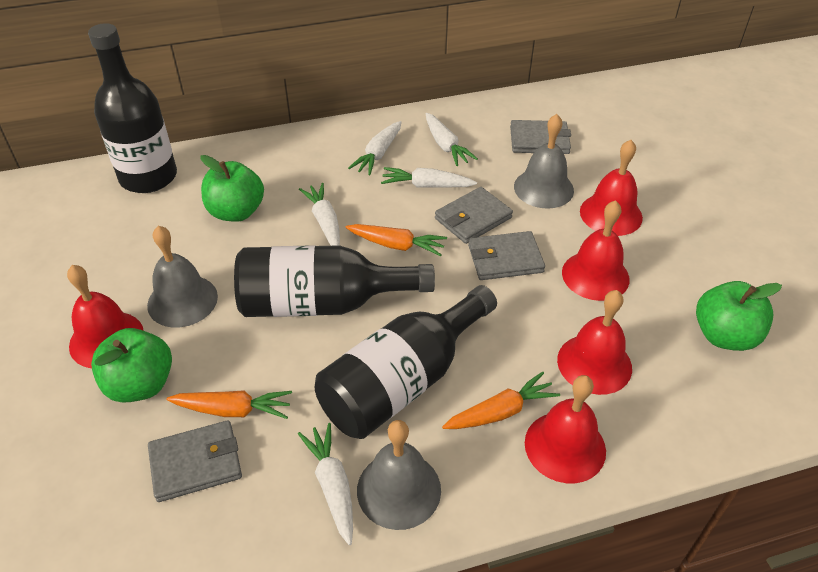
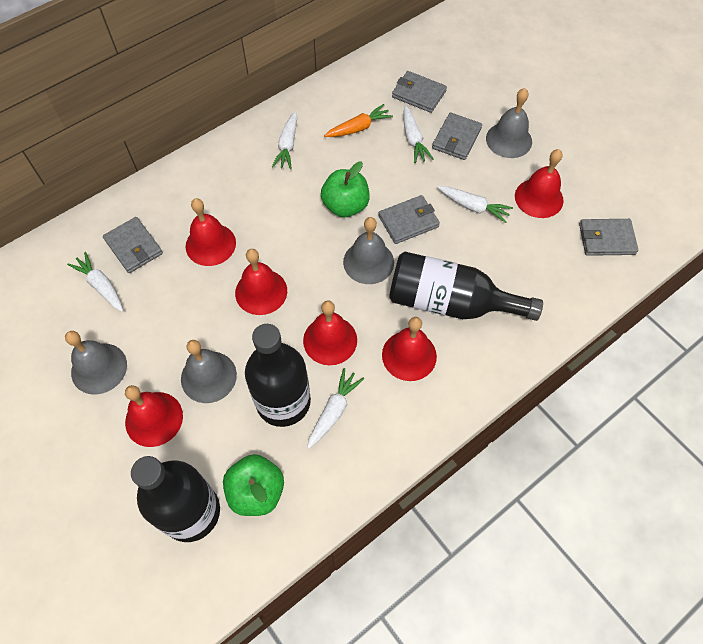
green apple: [91,328,172,402] [200,155,264,222] [696,281,782,351] = 3 -> [223,454,284,516] [321,161,370,217] = 2
grey bell: [147,226,218,328] [357,420,441,530] [514,114,574,208] = 3 -> [65,331,127,395] [181,340,237,403] [343,217,394,284] [486,88,532,158] = 4
grey wallet: [148,420,242,502] [435,187,513,244] [468,231,545,280] [510,120,571,154] = 4 -> [103,217,163,273] [378,195,440,244] [392,71,447,113] [432,112,482,160] [579,219,638,256] = 5
orange carrot: [166,390,292,419] [346,224,447,256] [442,372,560,429] = 3 -> [324,104,393,137] = 1
red bell: [67,265,144,368] [525,375,606,483] [557,290,632,395] [562,200,630,301] [580,140,643,236] = 5 -> [125,385,183,447] [186,198,236,266] [235,249,287,315] [303,300,357,365] [382,317,437,381] [515,149,564,218] = 6

